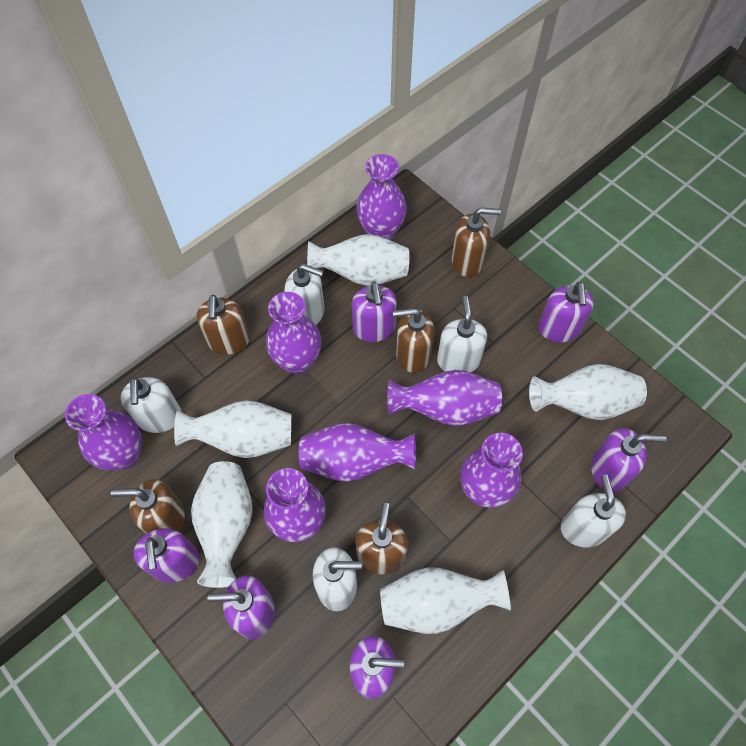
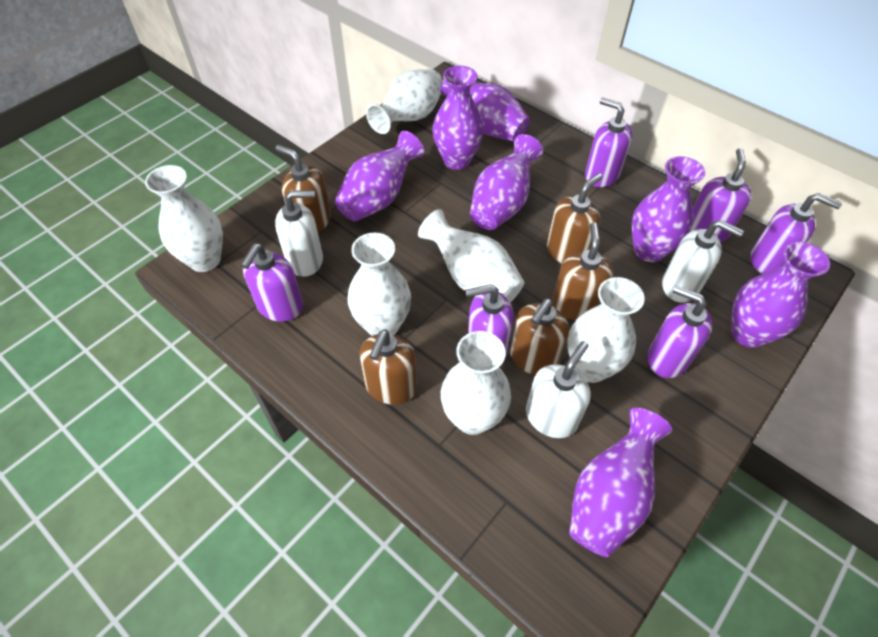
white soap dispenser: [121,377,182,433] [284,264,324,325] [313,547,362,611] [437,296,487,373] [561,475,626,547] = 5 -> [275,190,323,277] [526,341,591,438] [662,220,744,303] = 3
white vase: [174,400,291,458] [191,461,253,588] [307,234,409,286] [380,567,511,634] [529,364,647,420] = 5 -> [145,165,223,272] [348,233,411,336] [366,69,443,134] [418,209,524,302] [441,331,511,435] [567,277,645,383] = 6

